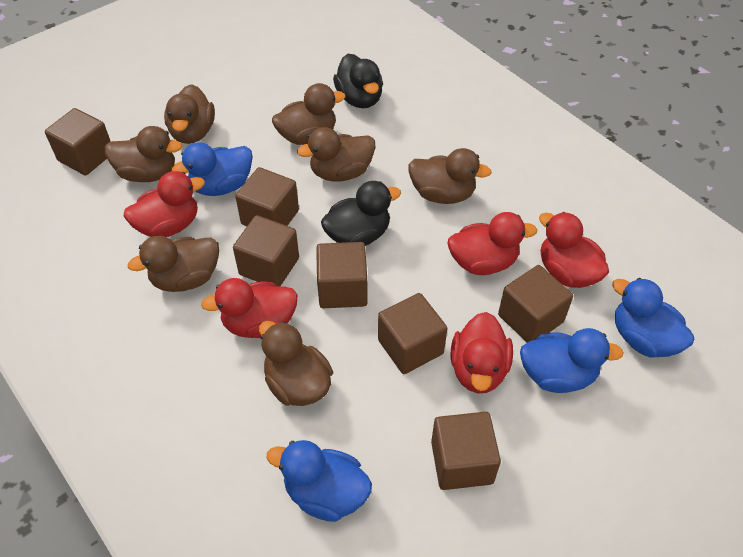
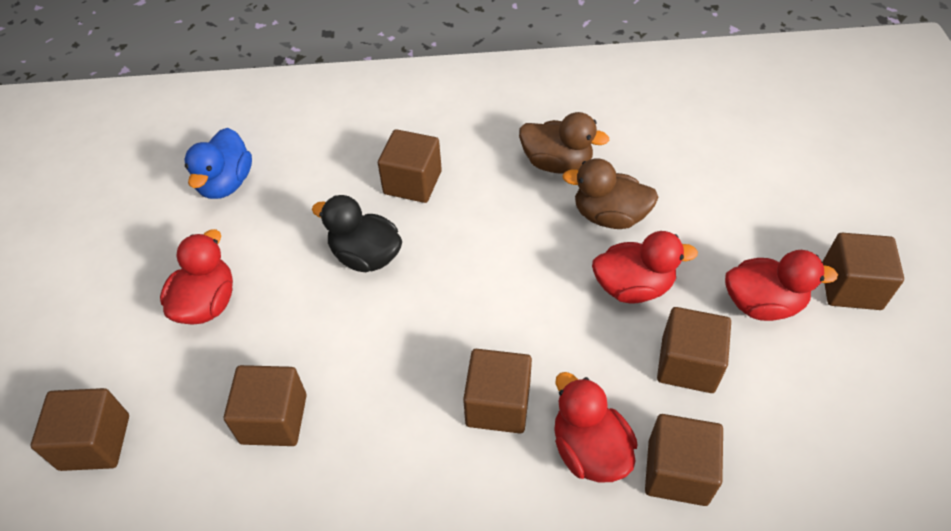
black duck: [321,181,401,246] [333,54,383,108] = 2 -> [312,195,402,272] = 1
blue duck: [172,142,253,196] [267,440,372,522] [520,328,624,393] [612,278,694,358] = 4 -> [184,128,252,199] = 1
brown duck: [105,126,182,182] [128,236,219,292] [164,84,215,144] [259,321,333,406] [272,83,345,145] [297,127,376,181] [408,148,492,204] = 7 -> [519,112,609,174] [562,158,659,229] = 2
red duck: [124,171,205,237] [201,278,298,338] [448,212,537,275] [451,312,513,393] [539,212,609,288] = 5 -> [160,229,233,325] [554,372,638,482] [592,231,698,303] [725,250,838,321] = 4

